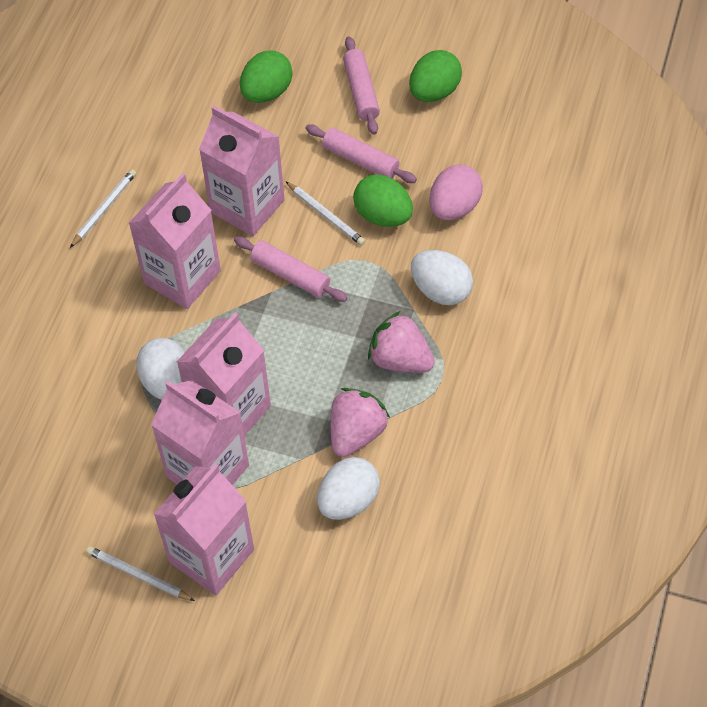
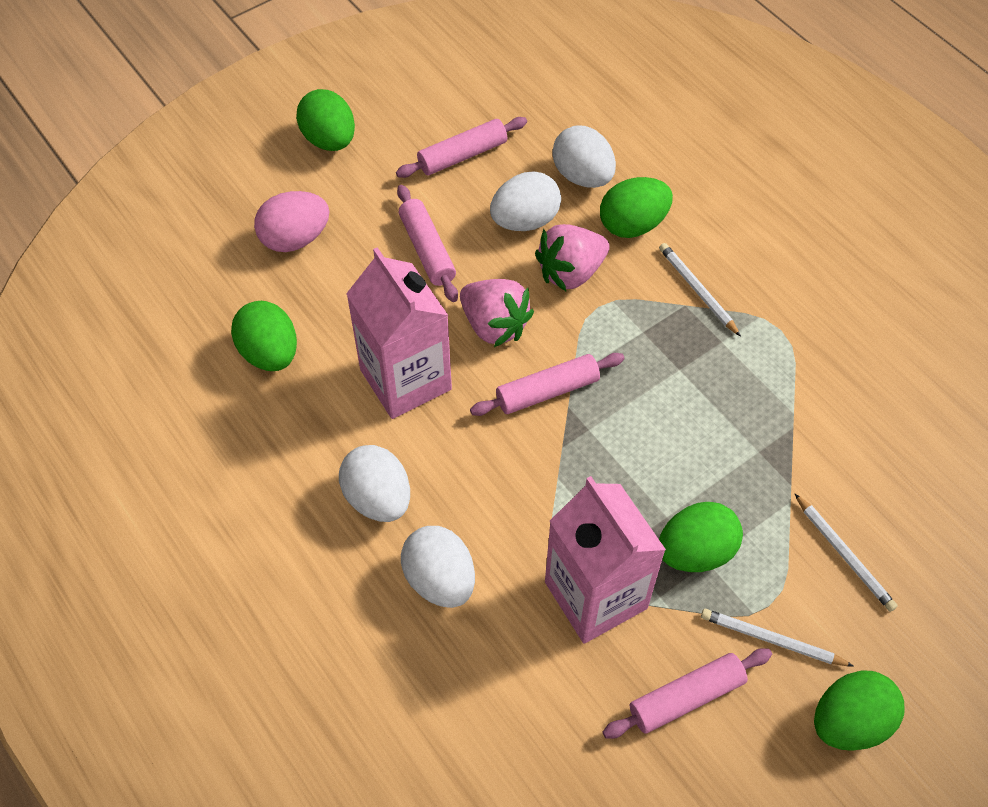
green egg: [240,50,292,103] [353,175,413,227] [409,50,462,102] = 3 -> [231,301,297,371] [296,89,355,151] [600,177,673,238] [659,502,743,572] [814,670,904,751] = 5
pink carton: [129,173,221,309] [151,380,249,485] [154,464,254,595] [177,312,271,436] [199,106,285,236] = 5 -> [346,247,452,419] [545,476,666,644] = 2
pink rolling pin: [234,236,348,302] [306,124,417,183] [343,37,380,135] = 3 -> [396,117,527,178] [397,185,458,302] [470,353,625,416] [603,648,772,739] = 4
white egg: [136,338,185,400] [317,457,380,520] [411,250,473,305] = 3 -> [339,445,410,522] [401,526,475,608] [490,172,561,231] [552,125,616,188] = 4

